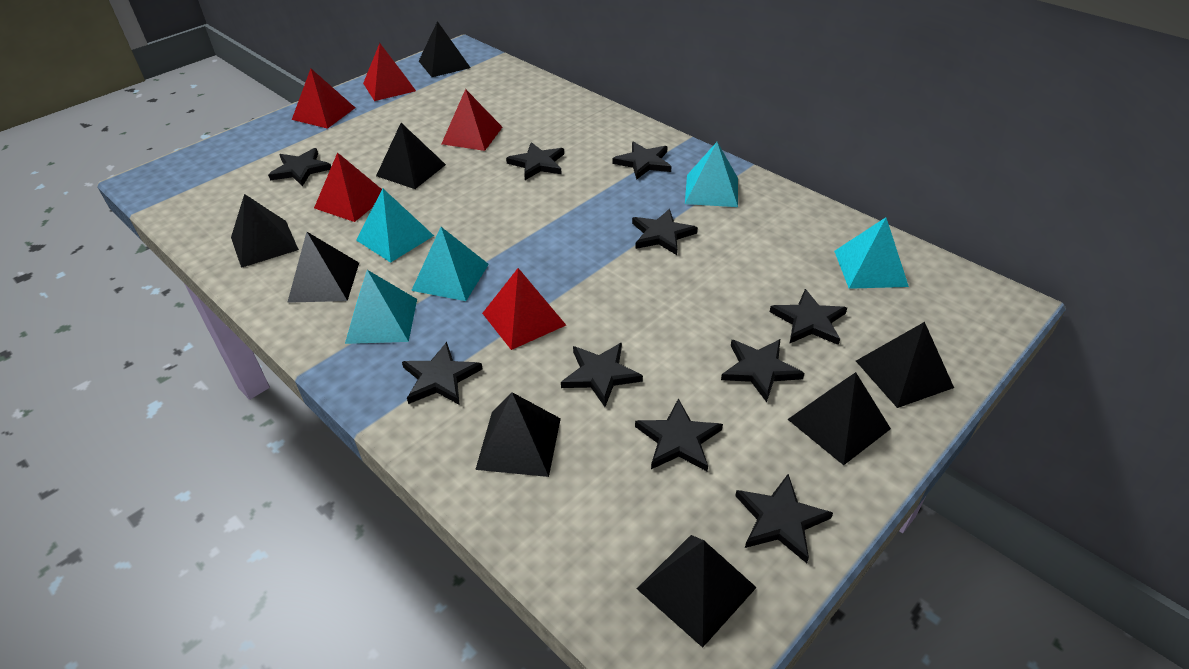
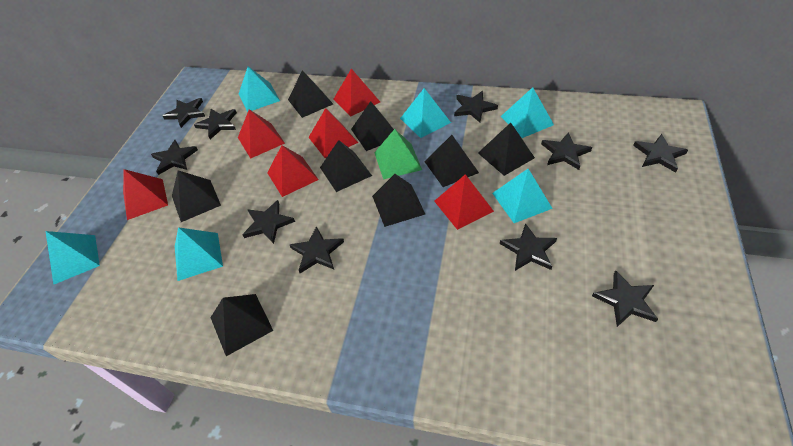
green pyramid: none = 0 -> [374,129,422,179] = 1
red pyramid: [292,69,355,129] [314,152,382,222] [363,43,416,101] [442,89,503,151] [482,268,566,350] = 5 -> [123,169,168,220] [238,109,285,159] [267,145,319,197] [308,108,358,158] [334,69,380,116] [434,174,494,230] = 6
turquoise pyramid: [345,270,417,344] [356,188,434,263] [411,227,489,301] [685,142,738,207] [834,217,909,289] = 5 -> [45,231,100,285] [175,227,223,281] [239,66,280,112] [400,88,451,138] [492,169,553,223] [501,87,554,138] = 6

